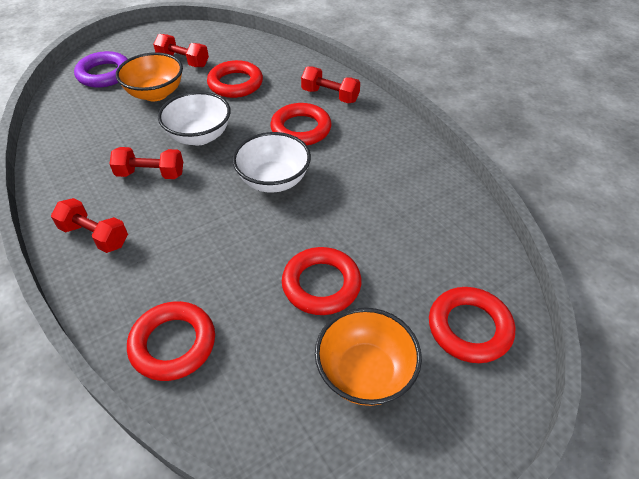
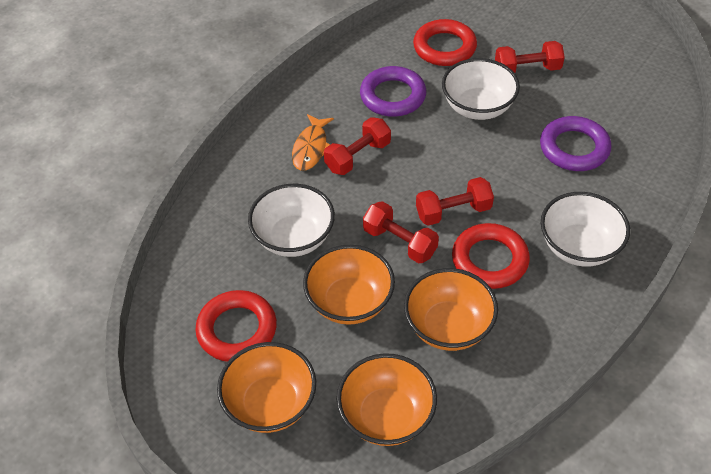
orange bowl: [116,52,183,101] [315,308,422,406] = 2 -> [217,342,316,433] [303,245,395,325] [337,353,437,446] [404,268,498,351] = 4
orange fish: none = 0 -> [292,114,334,171] = 1
purple ring: [74,51,128,88] = 1 -> [360,66,426,117] [540,116,611,171] = 2
red ring: [127,301,215,381] [207,60,263,98] [270,103,331,145] [282,247,361,315] [429,287,515,363] = 5 -> [195,290,277,362] [413,19,477,66] [452,223,530,289] = 3
white bowl: [158,91,231,145] [232,132,311,193] = 2 -> [248,184,335,257] [442,58,520,120] [541,192,630,267] = 3

